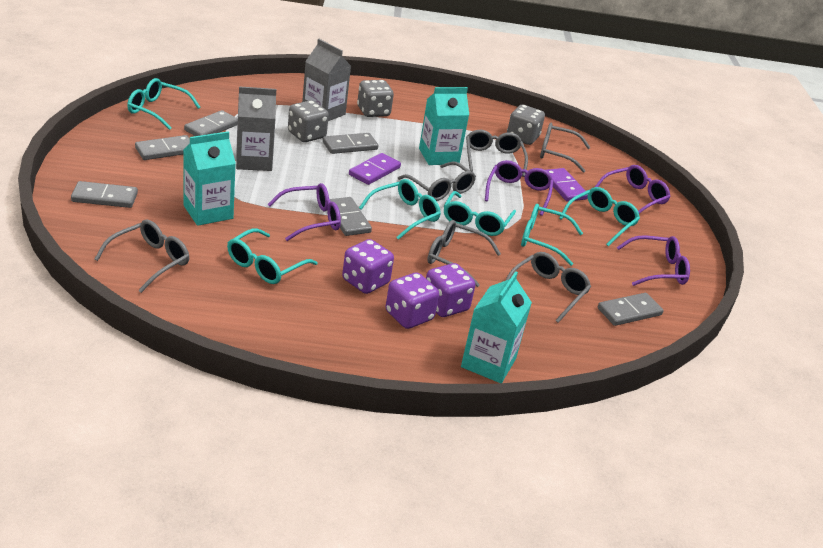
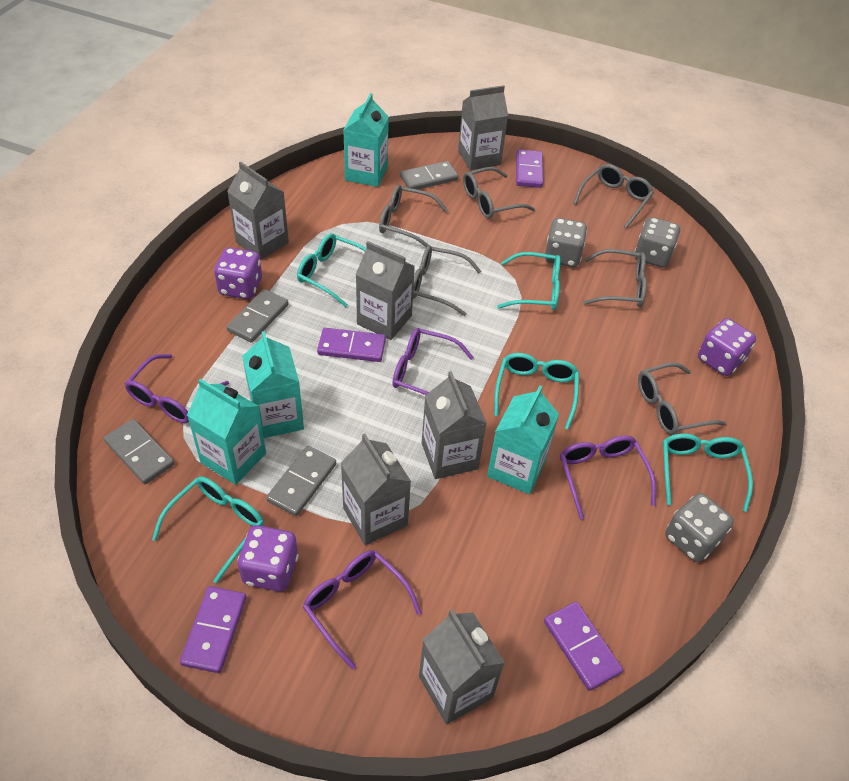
grey carton: [236,86,276,171] [302,39,351,121] = 2 -> [227,162,289,260] [341,434,411,545] [356,241,415,340] [419,609,505,724] [422,371,487,479] [458,85,508,170] = 6
grey domino: [71,181,138,208] [135,135,190,160] [184,110,238,136] [323,133,379,154] [329,197,372,236] [598,293,664,326] = 6 -> [104,419,175,484] [227,289,289,343] [266,446,336,516] [400,161,458,190] = 4
purple domino: [349,153,401,185] [546,168,588,202] = 2 -> [180,586,247,673] [317,328,386,362] [516,150,543,188] [544,602,623,691] = 4
turquoise carton: [183,132,236,226] [419,87,469,165] [461,271,532,383] = 3 -> [187,379,266,485] [242,331,304,438] [343,93,389,187] [487,386,559,494] = 4
turquoise glasses: [127,78,200,130] [227,228,318,284] [359,179,441,240] [444,191,516,236] [521,204,583,266] [559,187,640,246] = 6 -> [152,477,264,583] [297,233,366,307] [494,353,579,430] [497,252,560,310] [663,434,753,512] = 5

